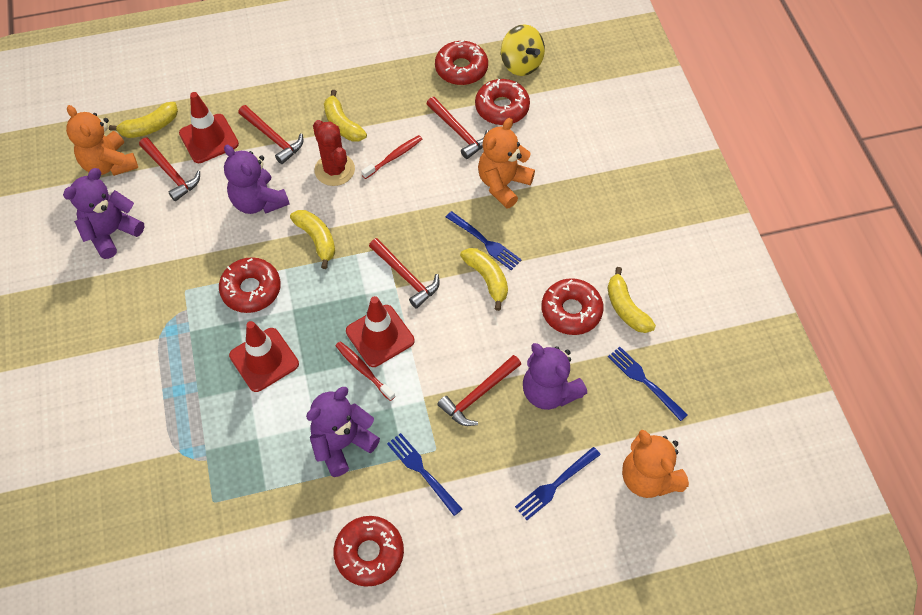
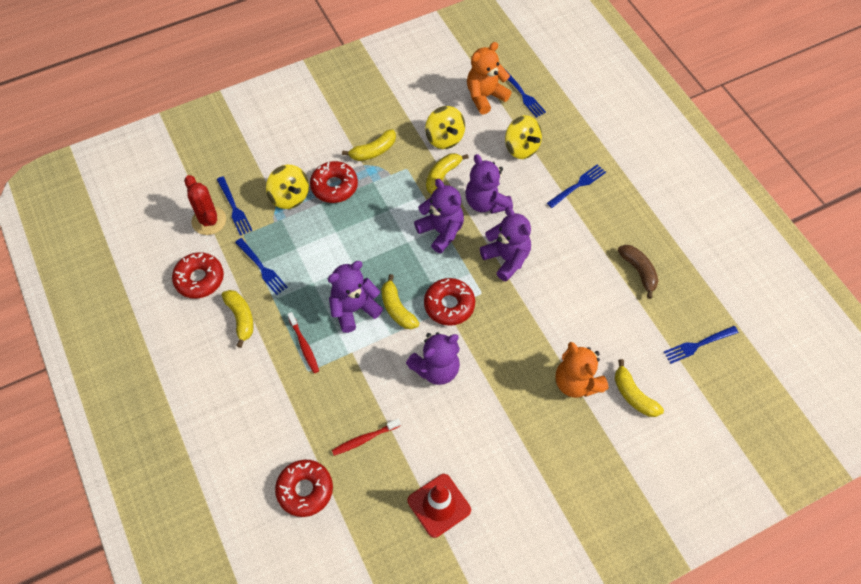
blue fork: [387,433,462,516] [446,211,522,270] [515,447,601,520] [608,347,688,421] = 4 -> [217,177,252,236] [235,238,288,295] [505,69,546,118] [547,164,606,208] [664,326,739,364] = 5
brown banana: none = 0 -> [617,245,658,299] = 1
orange teddy bear: [66,105,138,176] [478,118,535,208] [622,430,689,498] = 3 -> [467,42,512,115] [555,342,609,398] = 2
purple teddy bear: [63,168,144,259] [224,145,290,214] [306,387,380,477] [523,343,587,410] = 4 -> [328,261,383,333] [406,332,460,385] [414,179,464,253] [465,154,513,214] [480,207,531,282] = 5
red donut: [219,257,281,313] [333,516,404,587] [435,40,488,85] [475,79,530,125] [542,278,604,335] = 5 -> [172,252,224,299] [275,460,333,517] [310,161,358,203] [424,278,475,326] = 4
red hammer: [139,137,200,201] [238,105,303,164] [369,238,440,309] [427,97,488,159] [437,355,521,426] = 5 -> none = 0
red traffic cone: [179,92,239,163] [229,321,299,392] [346,296,414,367] = 3 -> [408,474,471,538] = 1
yellow spinning top: [501,24,545,76] = 1 -> [266,165,309,209] [425,106,465,149] [505,115,542,159] = 3

